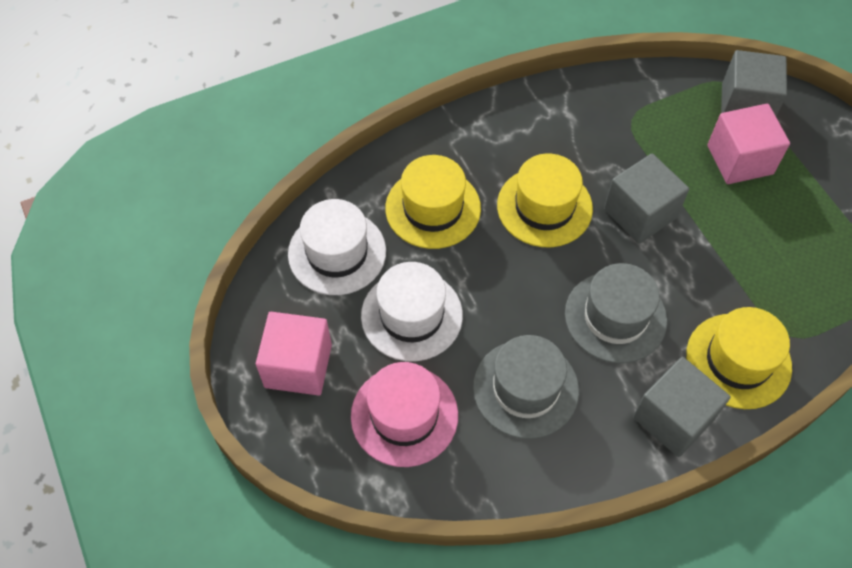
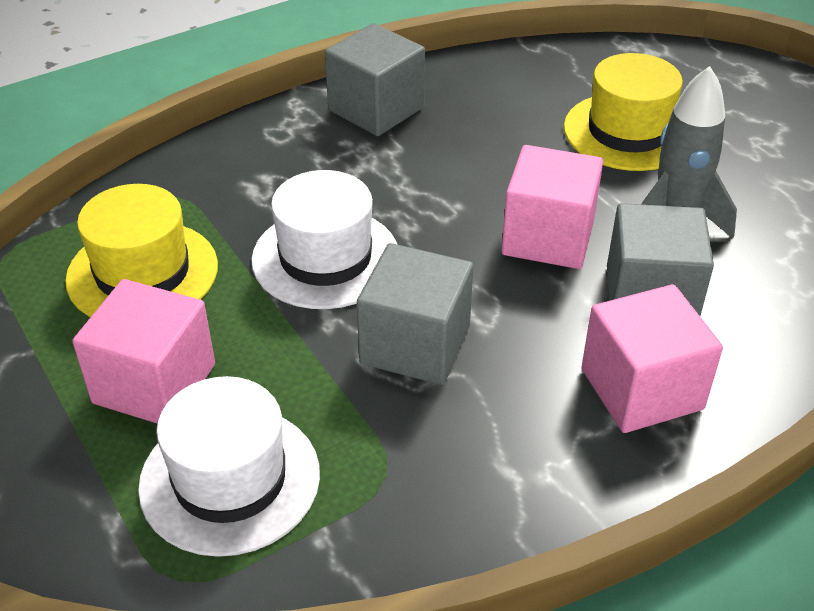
grey hat: [473,335,579,439] [565,263,667,363] = 2 -> none = 0
grey rocket: none = 0 -> [641,66,737,238] = 1
pink cube: [256,312,332,396] [707,104,790,184] = 2 -> [72,279,215,423] [502,145,603,269] [582,284,723,433] = 3
pink hat: [351,362,458,467] = 1 -> none = 0
yellow hat: [385,155,481,249] [497,153,593,247] [686,307,792,409] = 3 -> [65,184,218,317] [564,53,683,171] = 2

